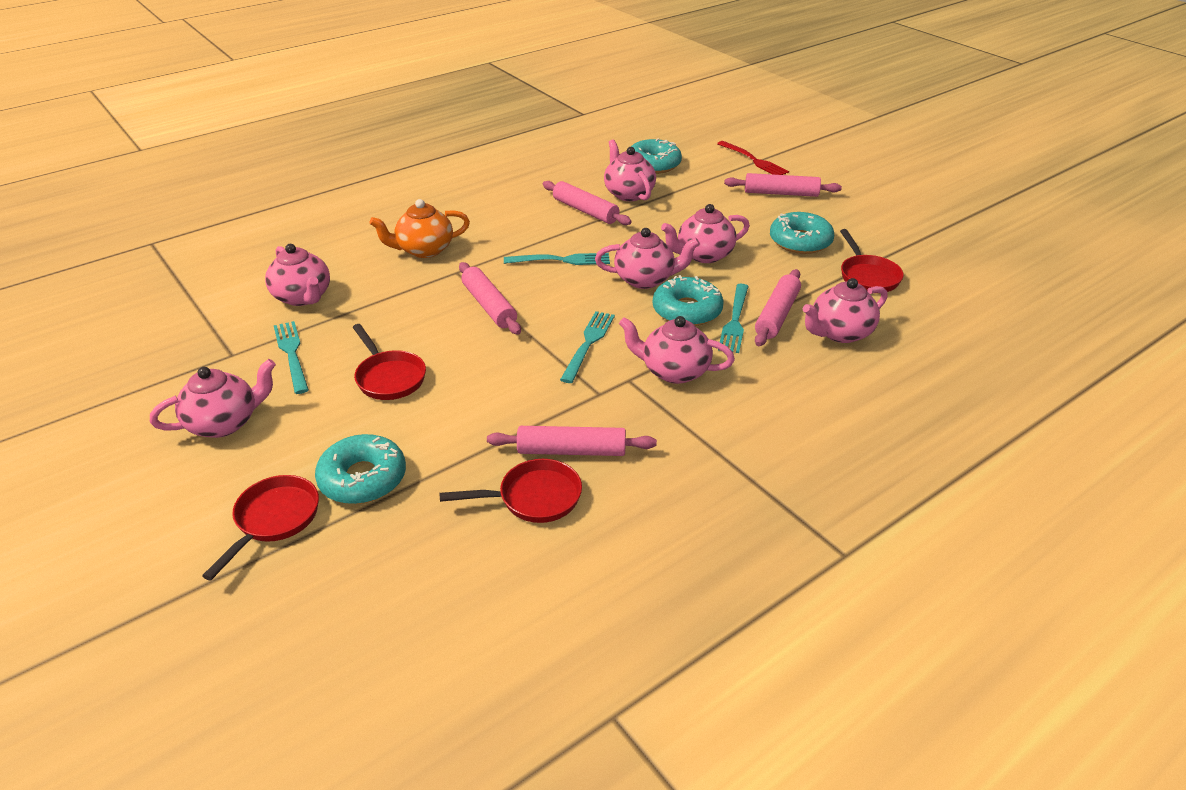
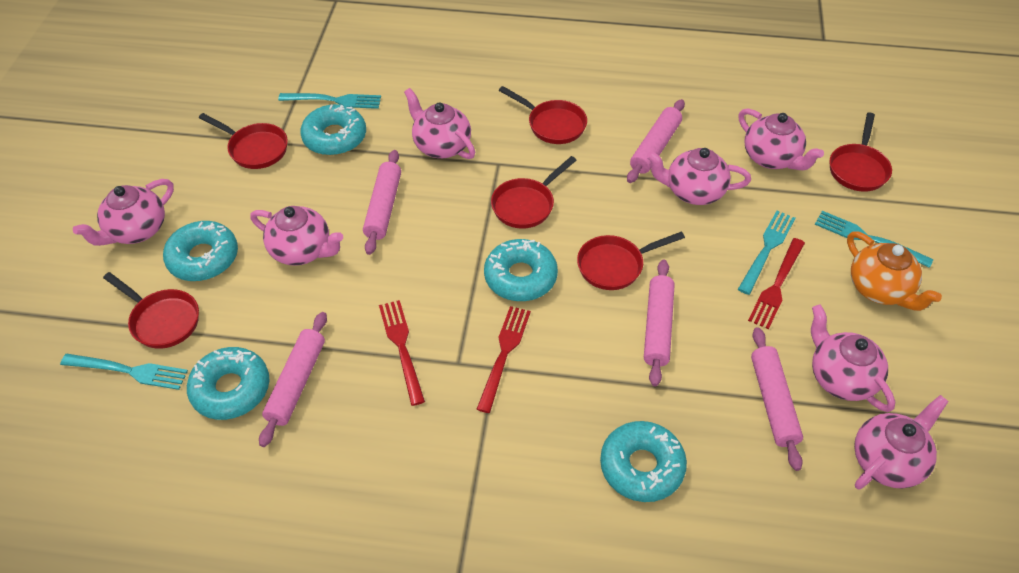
red fork: [717,141,789,175] = 1 -> [379,300,425,406] [477,306,531,413] [748,238,805,329] = 3
red pan: [202,475,319,580] [353,324,426,400] [439,459,582,523] [840,229,904,292] = 4 -> [103,272,199,349] [199,113,288,169] [491,156,577,229] [499,86,587,144] [577,231,685,290] [830,113,892,192] = 6
turquoise donut: [315,434,406,504] [631,138,682,174] [653,275,724,326] [770,212,834,254] = 4 -> [163,221,238,281] [187,347,270,420] [300,104,366,155] [484,239,558,301] [600,421,687,502] = 5

